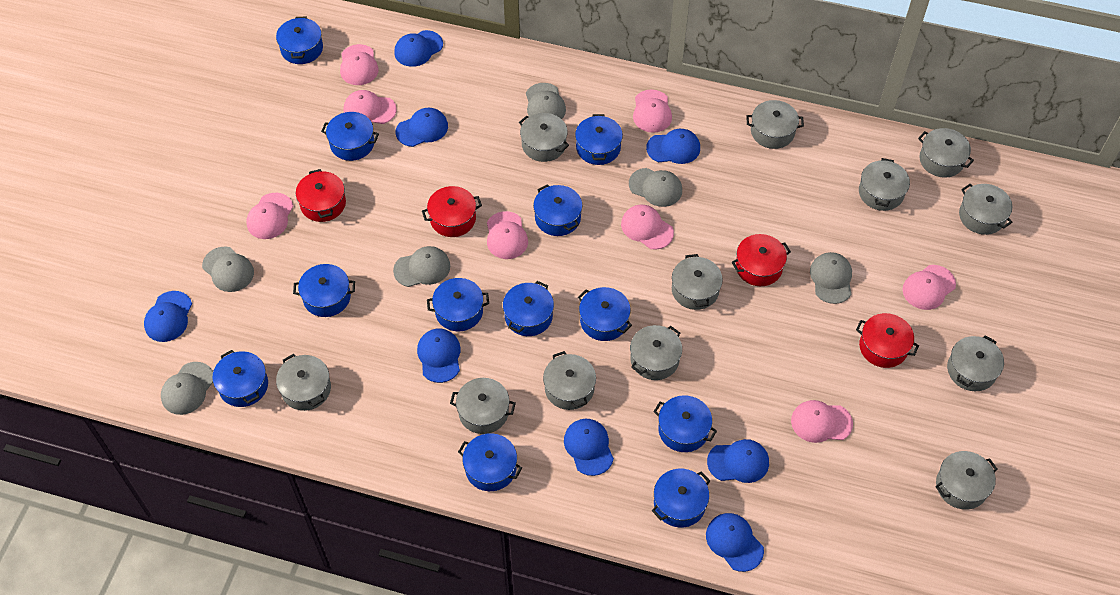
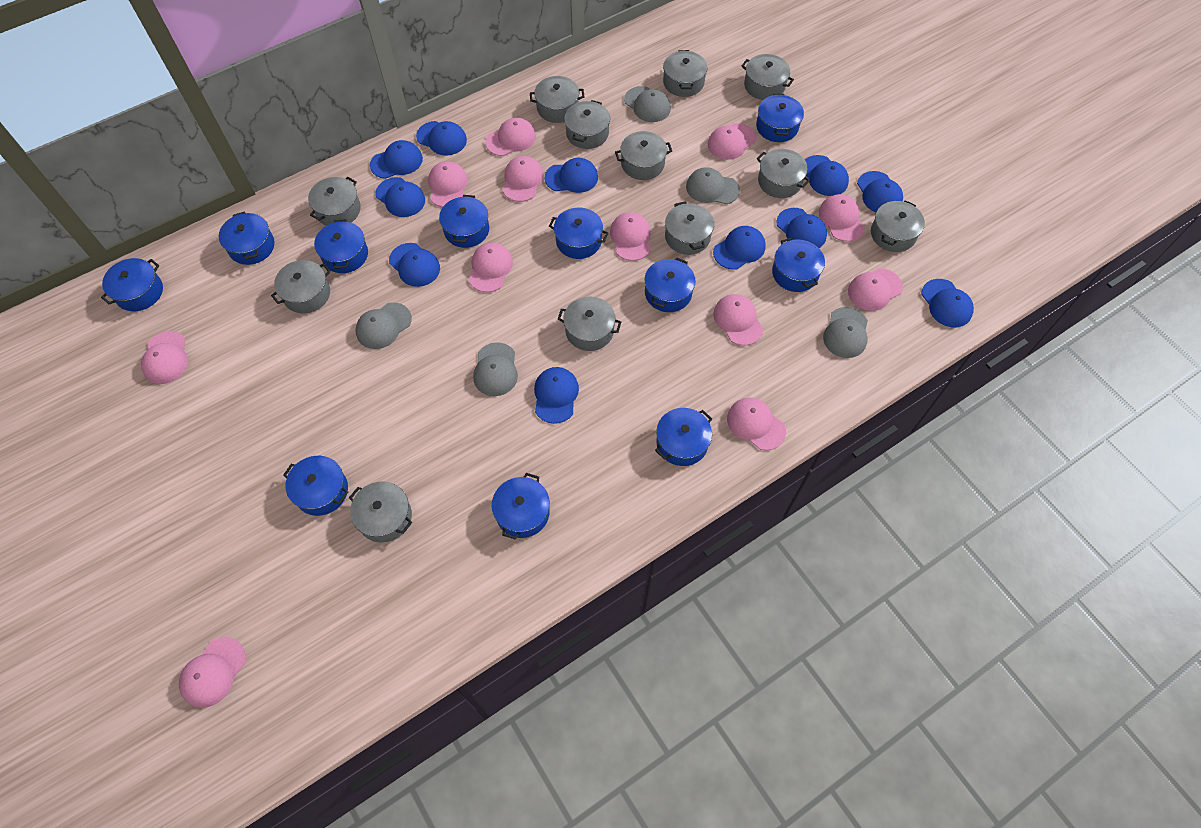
blue cap: [144,291,192,342] [394,30,443,67] [396,108,448,147] [417,329,461,383] [564,419,614,476] [646,129,700,164] [706,513,764,572] [707,439,769,483] = 8 -> [370,140,423,179] [376,177,425,217] [389,243,440,287] [416,121,467,156] [534,367,579,424] [545,158,598,193] [713,226,766,270] [776,208,827,248] [805,155,849,196] [857,171,903,212] [921,279,974,327] = 11
blue pot: [212,350,268,407] [276,17,323,64] [293,264,355,317] [321,112,379,161] [427,278,489,331] [458,433,522,491] [503,281,554,336] [533,184,582,236] [575,114,623,165] [578,287,632,341] [652,469,710,527] [653,395,717,452] = 12 -> [101,258,163,311] [219,211,275,265] [283,456,348,516] [314,219,368,273] [439,195,489,248] [492,473,550,540] [549,207,608,259] [644,257,696,312] [655,408,712,466] [756,94,804,142] [772,237,825,292] = 11
grey cap: [161,362,213,415] [202,247,254,292] [393,246,450,287] [526,83,566,119] [629,168,682,207] [810,252,852,304] = 6 -> [356,302,412,349] [473,342,518,396] [624,86,671,122] [686,167,740,204] [823,307,868,358] = 5
pink cap: [246,193,293,239] [340,44,379,85] [344,90,397,124] [487,211,528,259] [621,204,674,250] [633,90,672,133] [791,400,853,443] [903,265,956,310] = 8 -> [141,331,188,384] [179,637,246,708] [428,161,468,207] [469,243,513,292] [485,117,536,156] [503,156,544,202] [610,212,651,261] [708,123,756,160] [713,294,764,345] [727,398,786,450] [819,194,865,242] [848,268,903,311] = 12
red pot: [296,169,346,222] [422,186,482,237] [732,234,791,286] [856,313,919,368] = 4 -> none = 0

